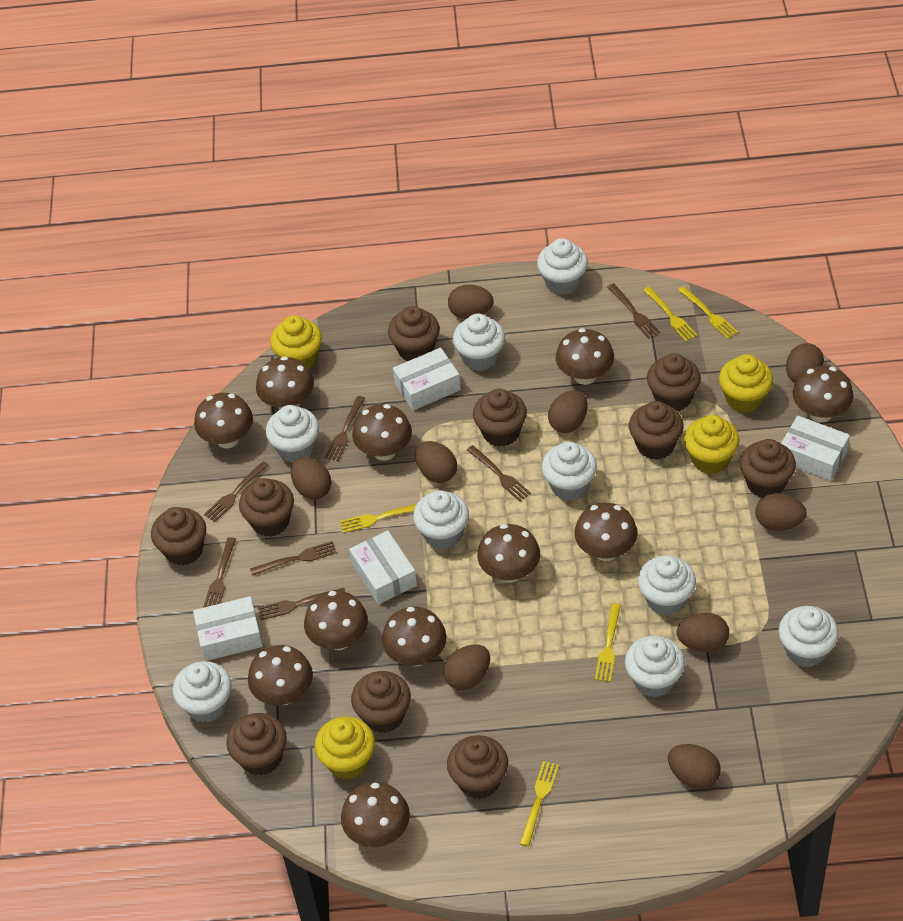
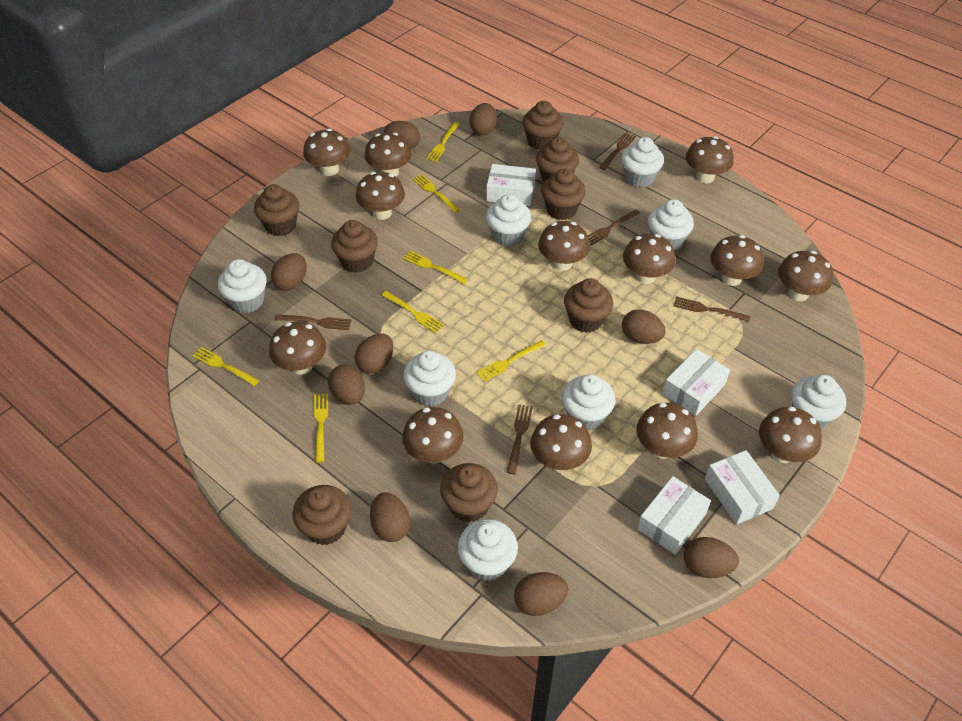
brown cupcake: [151,507,206,566] [226,713,287,776] [239,478,294,537] [351,671,411,733] [388,306,440,361] [447,735,508,799] [473,388,527,447] [629,401,684,460] [647,353,701,411] [740,439,796,498] = 10 -> [254,184,299,236] [292,485,352,545] [331,220,378,273] [440,463,498,523] [522,101,564,150] [536,137,579,182] [541,168,586,220] [564,278,613,333] = 8
brown fork: [203,537,236,608] [204,461,269,522] [250,541,337,576] [258,588,345,620] [325,396,365,461] [467,445,531,501] [608,283,660,339] = 7 -> [275,314,352,330] [507,404,533,474] [588,210,640,246] [599,133,636,170] [674,297,750,322] = 5
brown mushroom: [194,393,253,448] [248,645,313,705] [256,356,314,410] [304,591,368,650] [341,782,410,847] [352,404,412,461] [382,607,446,667] [477,524,540,583] [556,328,614,385] [574,503,637,561] [793,366,854,423] = 11 -> [269,321,326,375] [303,129,350,176] [356,172,405,220] [365,132,412,177] [402,407,463,463] [530,414,592,471] [538,221,590,271] [623,234,676,284] [636,403,698,459] [686,136,733,184] [710,235,764,286] [759,407,822,463] [778,251,833,301] = 13
white cupcake: [173,661,232,723] [266,405,319,463] [413,490,469,549] [453,314,505,371] [537,238,588,295] [542,442,597,501] [625,636,685,698] [638,555,696,616] [779,606,839,667] = 9 -> [218,259,267,313] [403,350,456,406] [458,519,518,581] [486,194,531,246] [562,374,616,430] [621,137,664,188] [648,199,694,251] [791,375,846,429] = 8
yellow cupcake: [270,316,322,369] [315,717,375,780] [684,415,740,474] [719,354,773,413] = 4 -> none = 0
yellow fork: [340,504,417,533] [519,761,559,847] [595,603,621,682] [643,287,698,342] [678,286,738,339] = 5 -> [192,347,259,386] [313,394,328,462] [381,291,444,333] [403,251,468,284] [413,174,460,213] [426,122,460,162] [476,340,546,382] = 7

